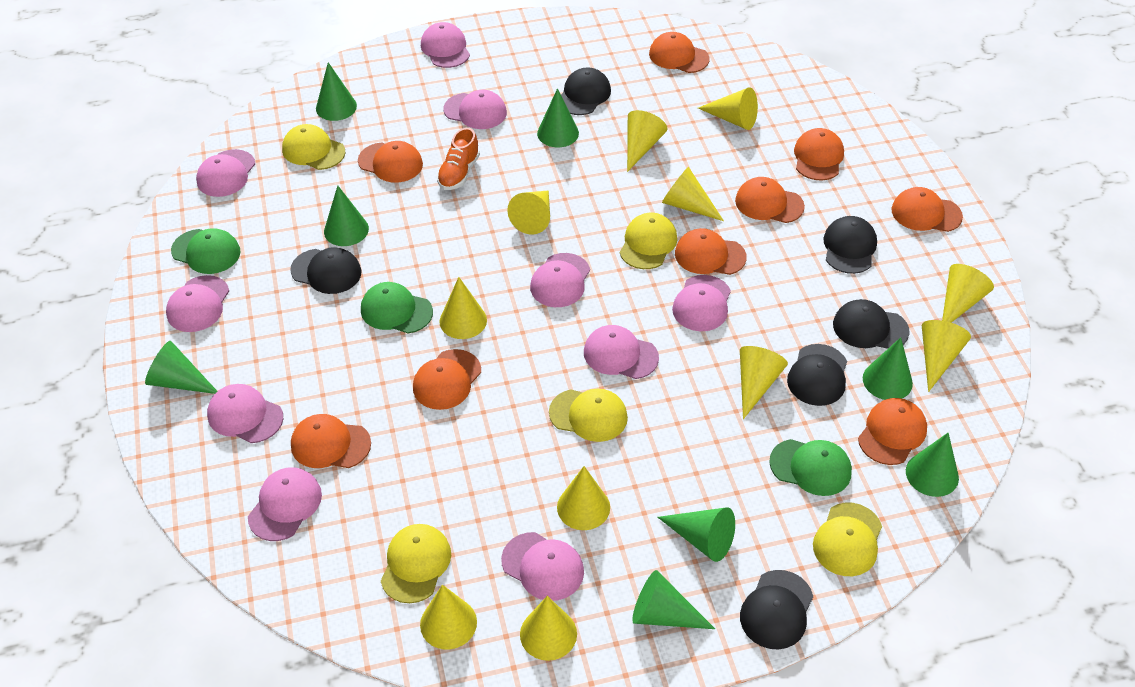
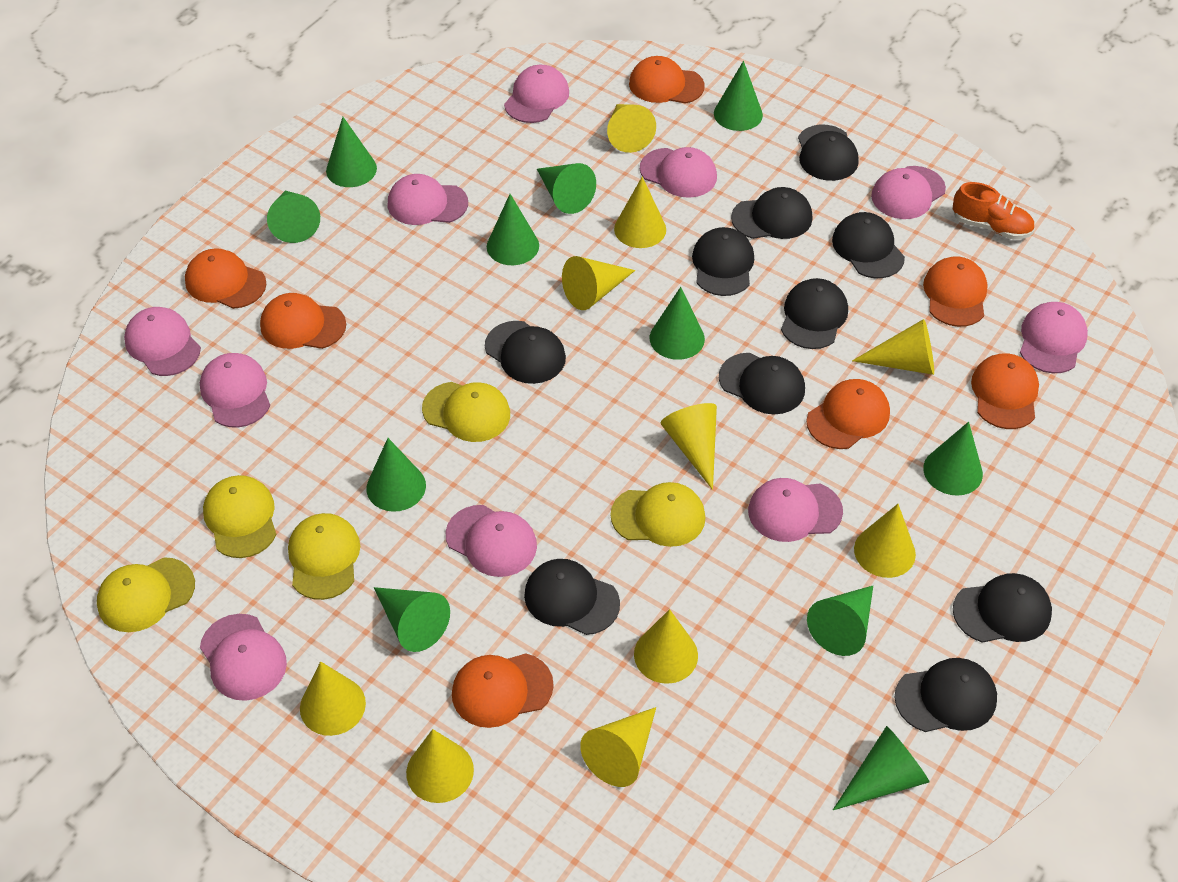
black cap: [290,247,362,294] [561,67,611,115] [740,570,813,649] [787,344,847,406] [823,216,877,274] [833,299,910,349] = 6 -> [485,321,566,384] [524,559,620,635] [692,227,754,296] [719,353,805,414] [731,187,812,239] [781,278,848,349] [798,125,859,181] [832,212,905,278] [895,658,997,732] [953,573,1052,643] = 10
green cap: [171,228,241,274] [361,282,433,334] [769,439,852,496] = 3 -> none = 0
green cone: [145,341,218,394] [316,62,357,121] [324,185,369,246] [537,88,579,147] [632,570,715,629] [658,507,735,562] [863,337,913,400] [906,433,959,497] = 8 -> [267,191,320,243] [326,117,377,187] [367,438,426,512] [374,587,450,652] [487,194,539,265] [537,163,596,214] [650,287,705,360] [714,61,763,131] [807,586,873,656] [833,726,930,810] [923,422,983,496] = 11
orange cap: [291,414,371,468] [358,141,423,183] [413,349,481,410] [649,32,710,73] [675,228,747,275] [735,177,805,223] [794,128,844,180] [858,398,927,465] [891,187,963,232] = 9 -> [185,248,266,309] [260,293,346,349] [452,654,554,728] [629,56,705,104] [806,379,890,449] [923,256,988,327] [971,354,1039,429] = 7
yellow cone: [420,585,477,650] [439,277,487,339] [507,190,550,234] [520,596,577,661] [557,466,610,530] [627,110,668,172] [662,167,724,221] [698,87,758,130] [740,346,788,419] [922,320,971,392] [942,264,994,323] = 11 -> [300,661,366,736] [406,729,474,803] [562,256,635,310] [580,707,656,787] [607,104,656,153] [614,177,666,248] [634,609,698,684] [661,403,717,490] [852,319,934,375] [854,504,916,578] = 10

